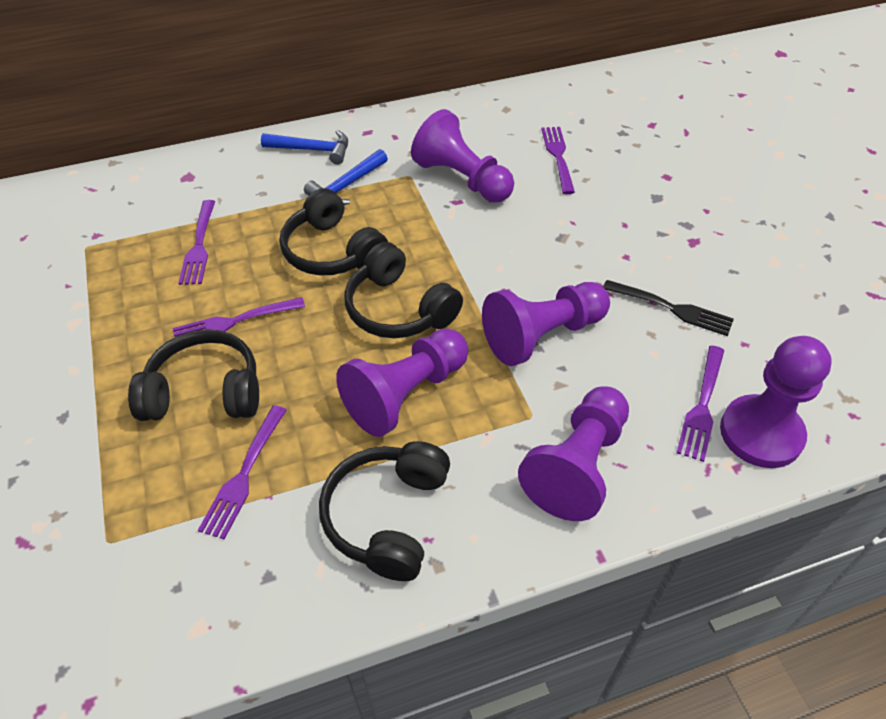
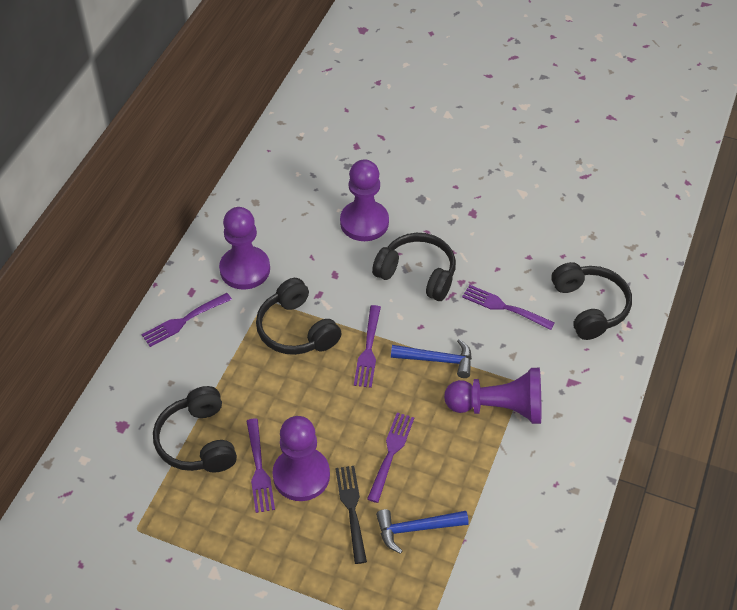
purple pawn: [336,329,468,437] [411,109,514,202] [482,282,610,366] [518,386,629,521] [720,336,832,468] = 5 -> [219,207,270,290] [272,416,330,501] [340,159,389,241] [444,368,541,424] = 4

